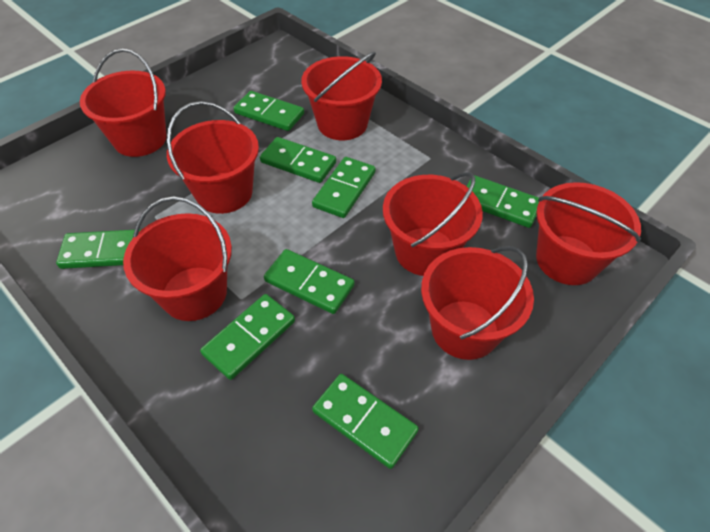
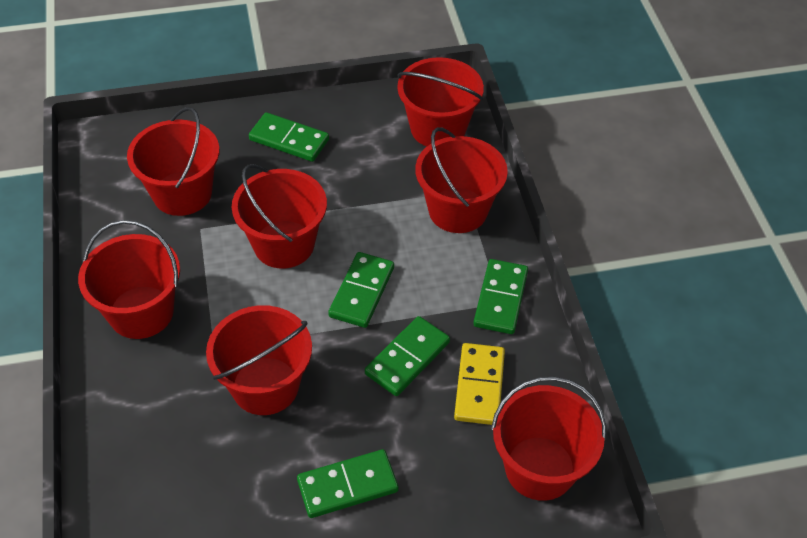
green domino: [56,229,142,269] [200,294,295,380] [234,91,304,131] [260,137,336,183] [264,249,355,314] [312,157,376,218] [312,374,419,469] [467,175,539,228] = 8 -> [249,112,329,162] [297,449,399,518] [328,252,394,328] [365,316,450,396] [473,259,528,334] = 5
yellow domino: none = 0 -> [454,343,505,425] = 1

